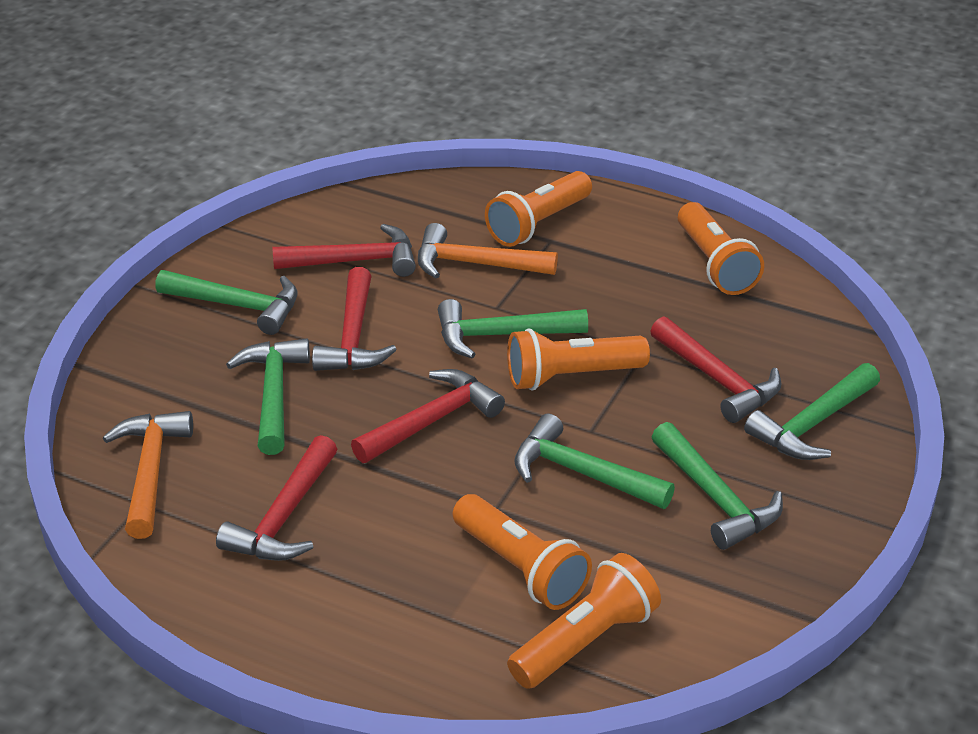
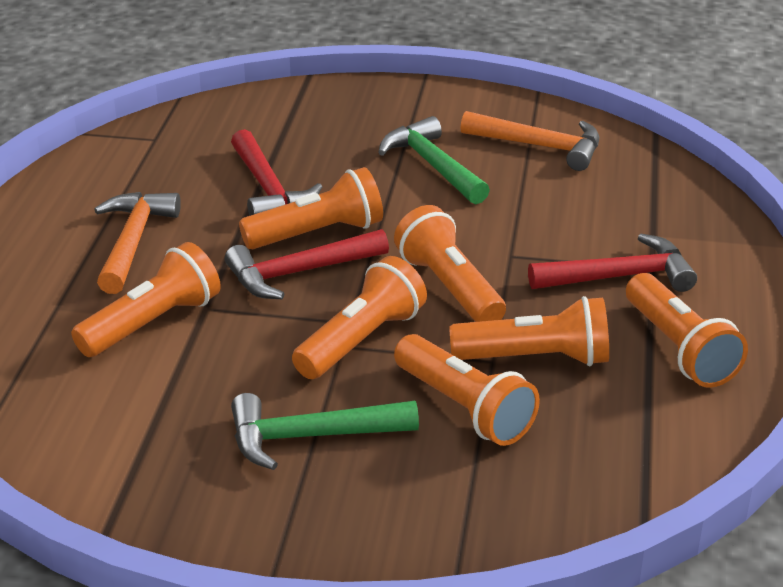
green hammer: [155,270,297,335] [226,338,310,455] [438,299,588,358] [514,414,675,509] [652,422,783,550] [744,363,880,460] = 6 -> [231,393,419,470] [378,116,490,204] = 2
orange flashlight: [453,494,592,610] [485,171,592,247] [507,328,650,391] [507,553,661,689] [678,202,764,295] = 5 -> [71,242,221,357] [239,167,383,249] [292,256,427,379] [394,205,506,322] [394,334,540,446] [449,296,609,366] [626,273,748,388] = 7
red hammer: [216,435,337,561] [273,224,416,277] [312,267,397,371] [351,369,505,463] [650,316,781,423] = 5 -> [225,229,389,299] [231,129,322,216] [528,233,697,292] = 3

